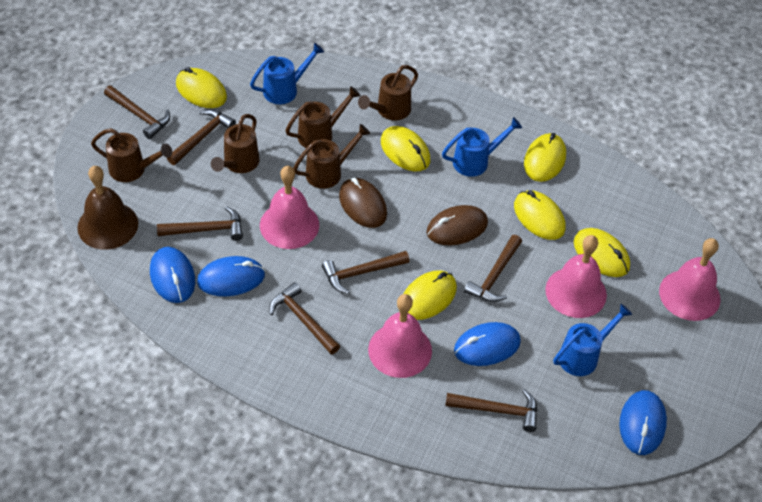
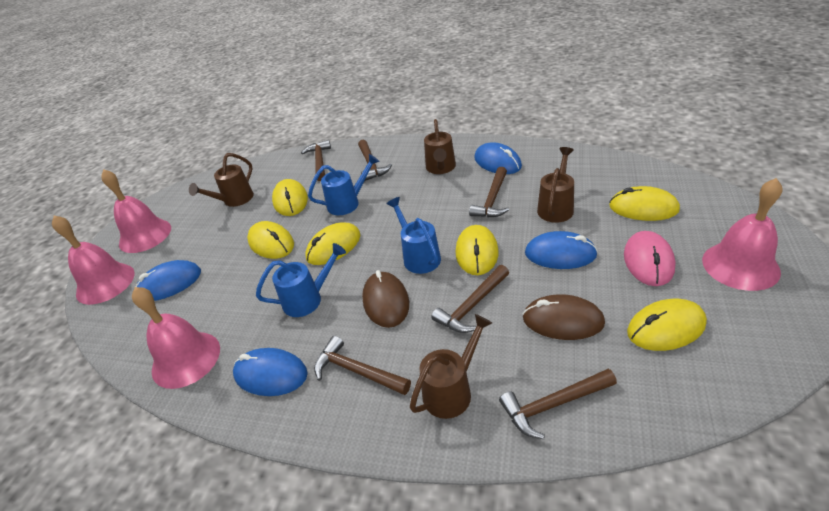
brown bell: [77,166,138,250] = 1 -> none = 0
brown hammer: [104,85,170,139] [157,206,243,241] [167,109,236,165] [269,282,340,355] [322,251,410,294] [445,389,537,432] [464,235,522,302] = 7 -> [301,140,331,181] [314,336,411,395] [358,140,392,181] [431,265,509,333] [469,167,509,217] [499,369,617,439] = 6
brown watering can: [91,128,172,182] [211,114,260,173] [285,86,361,148] [293,124,370,189] [358,65,418,120] = 5 -> [189,153,254,207] [410,314,492,419] [424,119,456,174] [537,147,574,223] = 4
pink mouse: none = 0 -> [624,231,676,286] = 1

